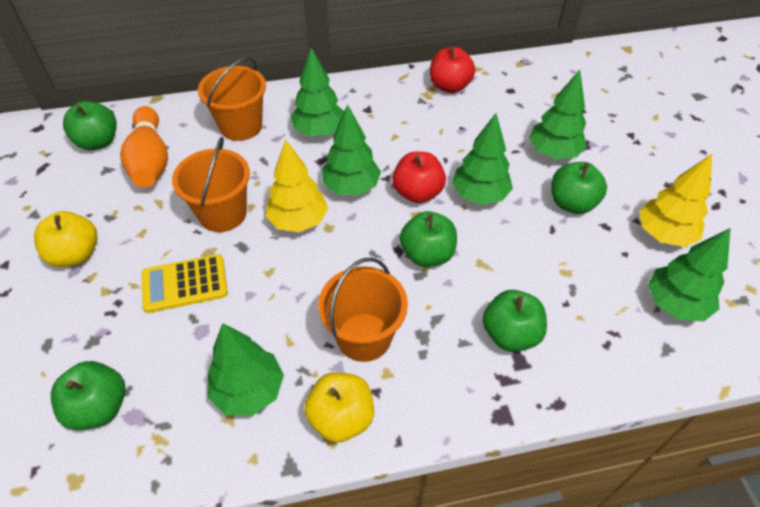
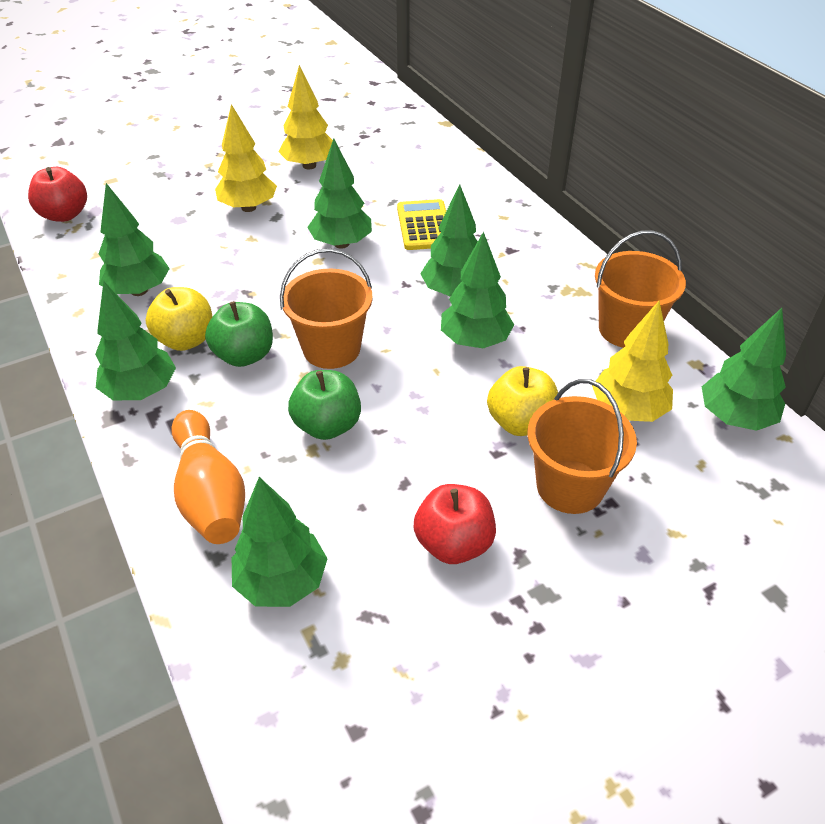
green apple: [51,361,126,430] [63,101,117,150] [400,211,457,267] [483,290,547,352] [552,162,607,214] = 5 -> [205,301,273,367] [288,370,361,440] = 2
green tree: [208,323,284,416] [290,48,344,136] [322,104,381,196] [452,113,513,205] [529,70,587,159] [648,228,731,321] = 6 -> [95,281,176,400] [99,183,170,296] [232,477,328,607] [307,138,372,249] [420,184,478,297] [441,231,514,348] [702,308,786,431] = 7
yellow tree: [265,139,328,232] [639,154,712,247] = 2 -> [215,104,277,212] [278,65,333,169] [592,301,673,422] = 3

